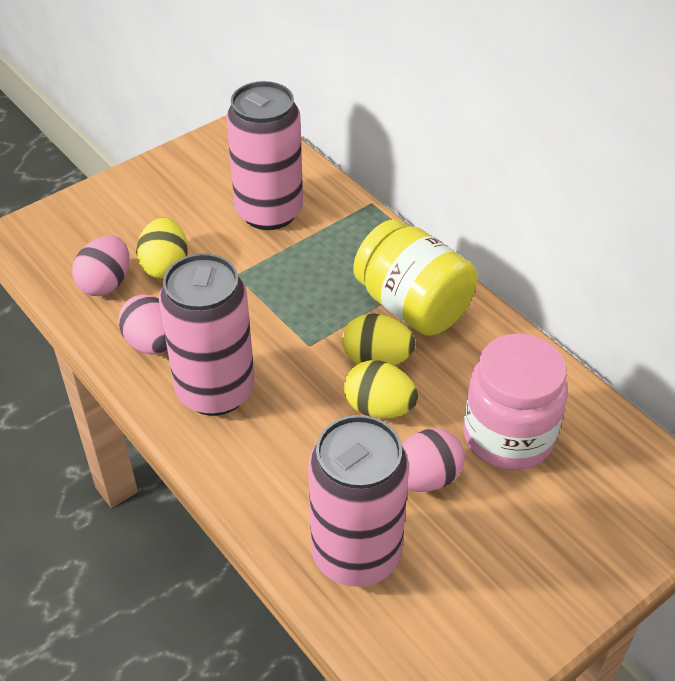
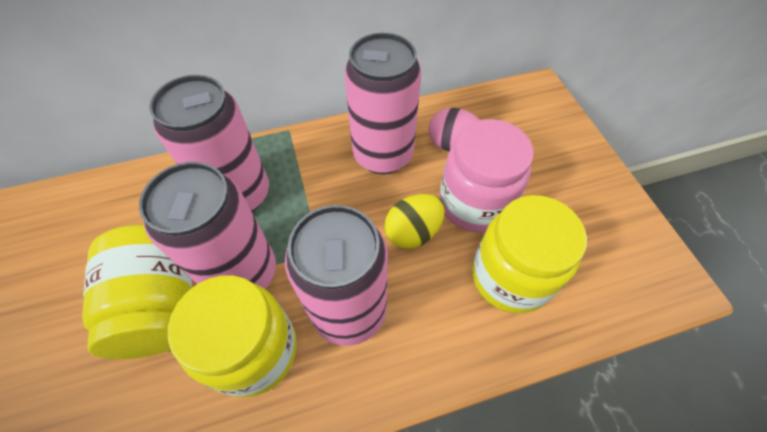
pink can: [159,254,255,416] [226,81,303,230] [308,415,409,587] = 3 -> [139,162,276,289] [149,75,269,212] [285,205,388,346] [344,33,421,174] = 4
pink egg: [72,236,129,296] [118,295,167,355] [401,428,465,492] = 3 -> [428,108,479,151] = 1
yellow egg: [136,218,188,279] [342,314,415,366] [344,360,418,419] = 3 -> [384,194,445,249] = 1
yellow jar: [353,219,477,336] = 1 -> [82,225,192,359] [168,275,297,398] [472,195,587,313] = 3

